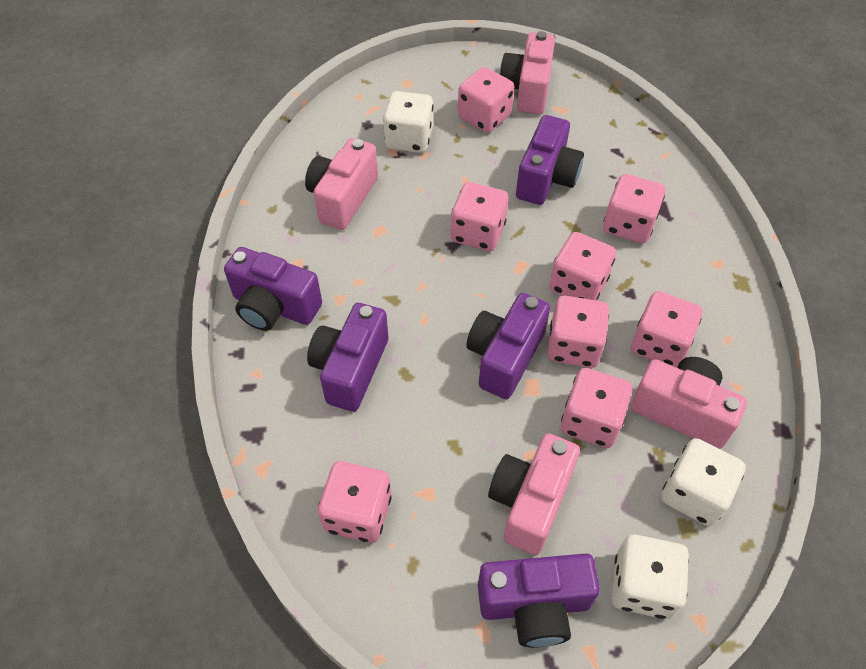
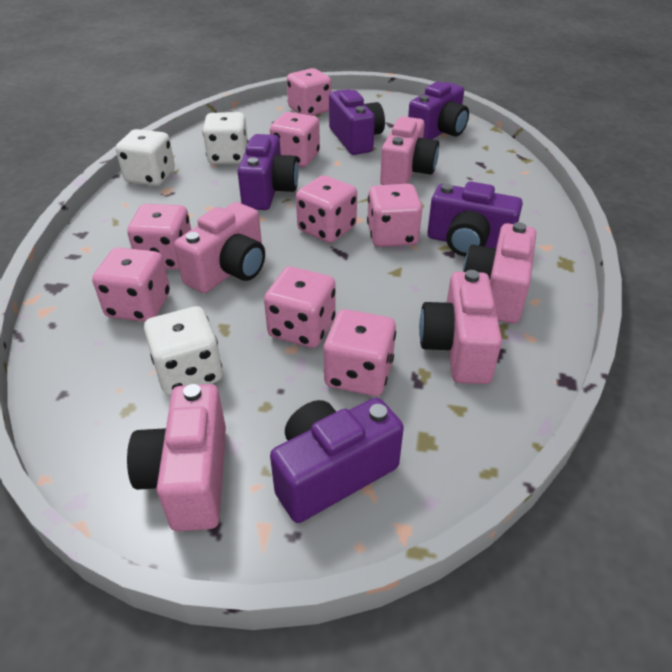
pink camera: [305,138,378,230] [488,433,580,555] [500,31,555,114] [631,357,747,449] = 4 -> [127,384,226,531] [174,202,265,293] [380,116,439,185] [419,270,502,384] [463,222,536,323] = 5

